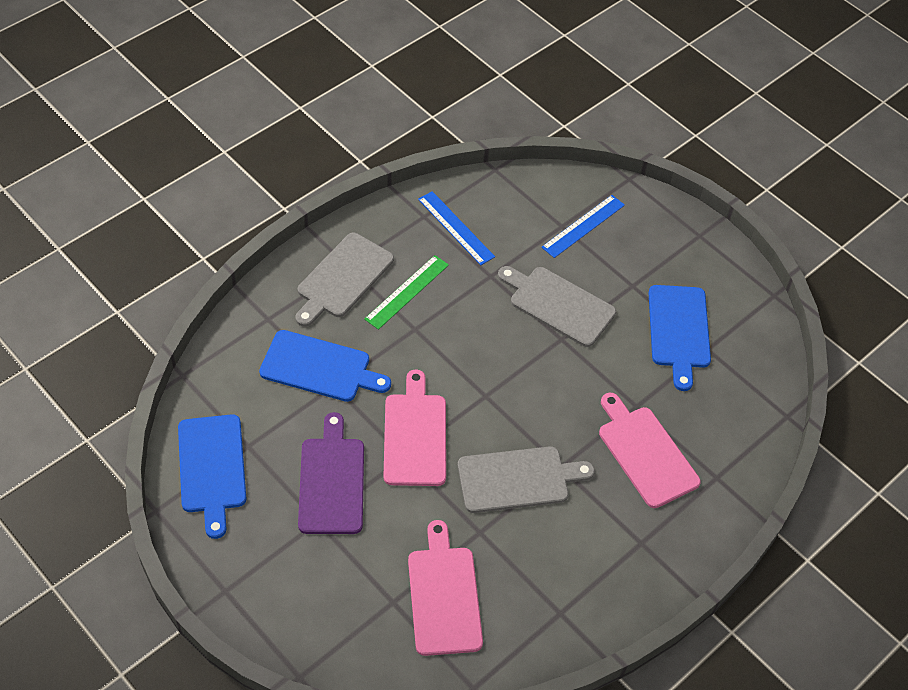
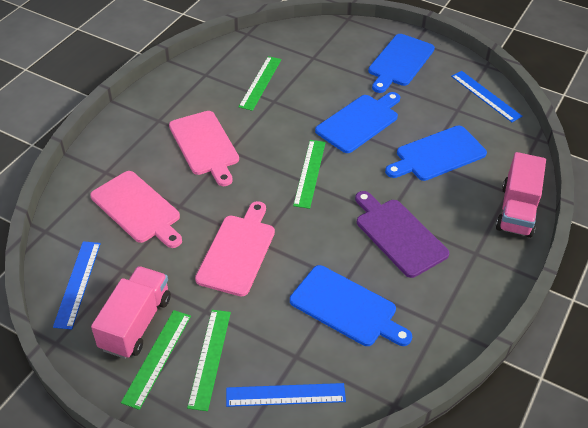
blue cutting board: [178,414,246,539] [259,330,391,402] [649,285,711,391] = 3 -> [290,265,412,346] [315,92,400,153] [368,34,435,93] [385,126,487,181] = 4
blue ruler: [418,191,495,265] [541,195,625,258] = 2 -> [53,241,101,329] [226,383,346,407] [451,71,523,122] = 3
green ruler: [364,255,449,330] = 1 -> [121,310,191,410] [187,310,231,411] [239,56,281,111] [293,140,326,209] = 4
grey cutting board: [295,233,394,327] [458,446,595,513] [498,266,616,347] = 3 -> none = 0
pink truck: none = 0 -> [91,266,171,359] [496,152,546,238] = 2

